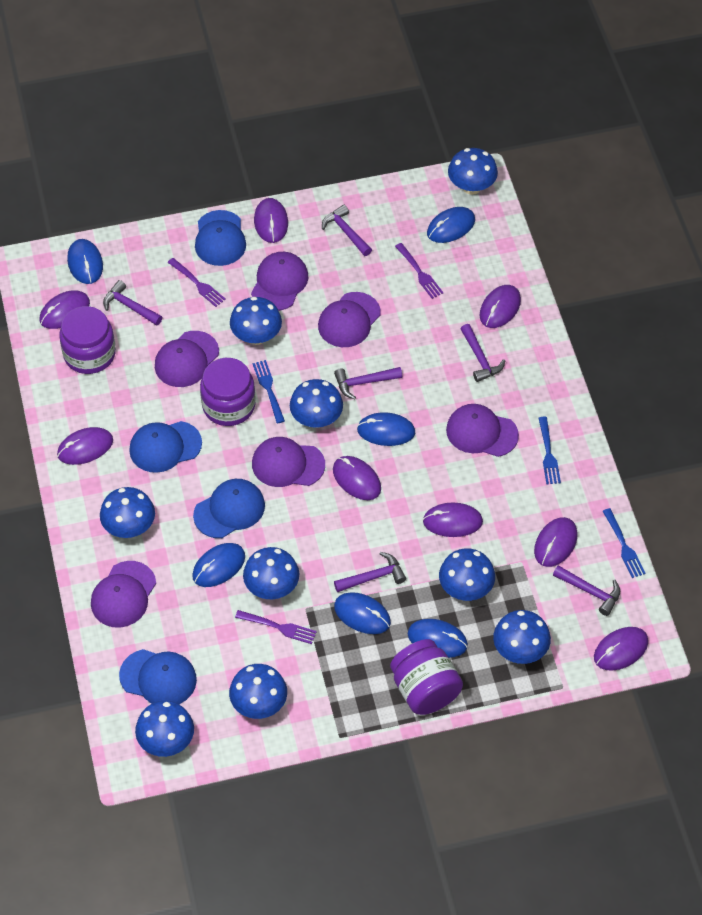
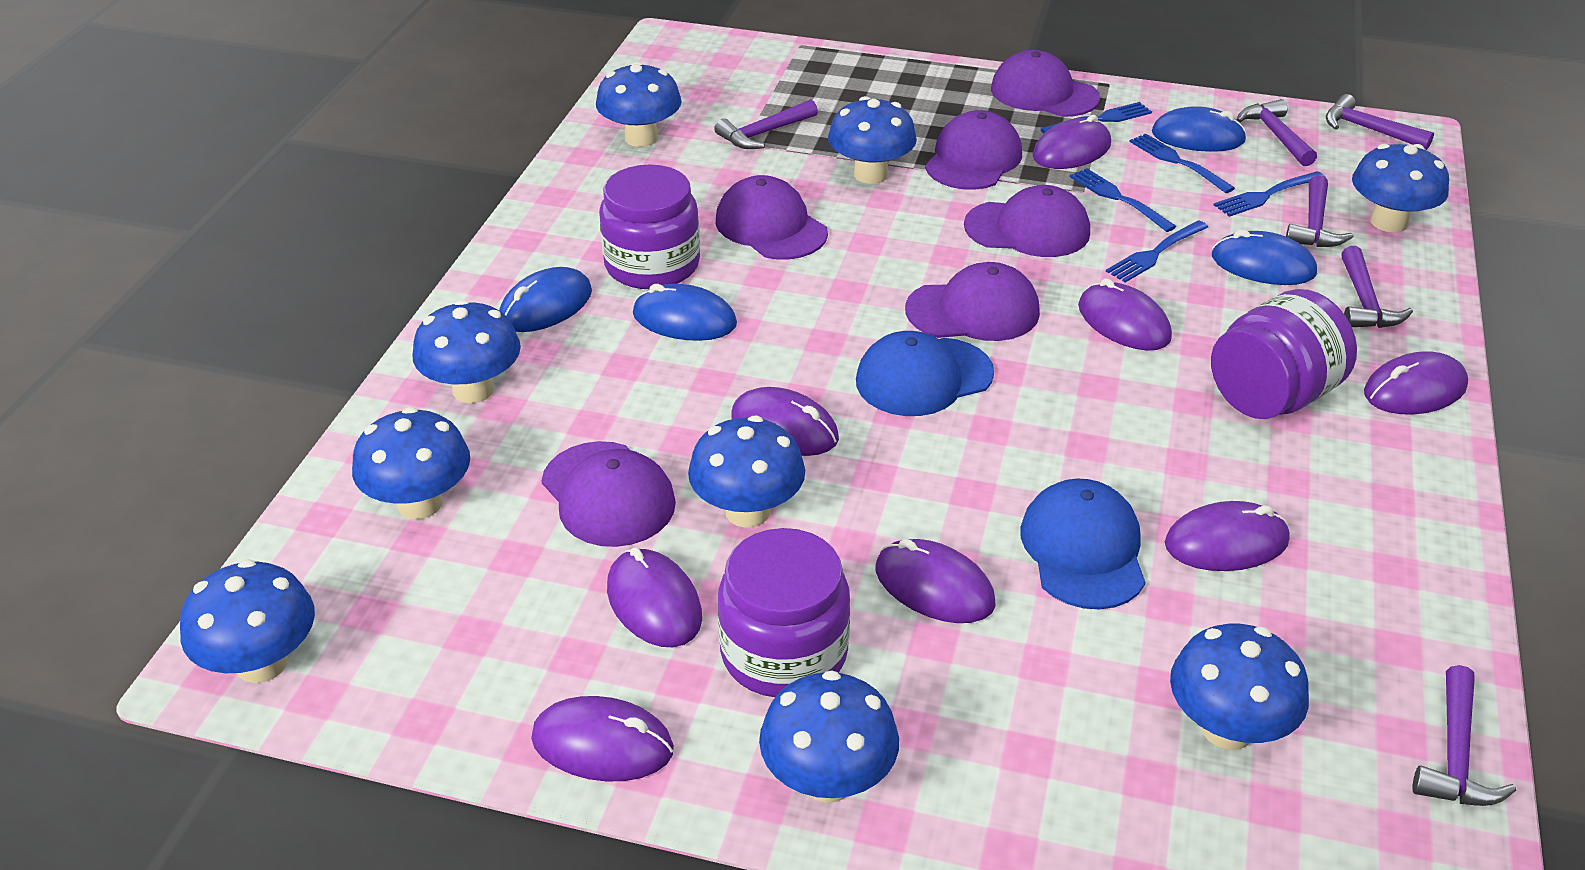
blue cap: [119,649,197,704] [129,421,202,473] [193,479,265,538] [195,210,246,266] = 4 -> [856,331,994,416] [1020,478,1145,609] = 2
blue fork: [253,360,285,423] [538,417,561,484] [603,508,646,578] = 3 -> [1041,102,1152,134] [1070,168,1177,232] [1106,220,1208,283] [1129,133,1235,193] [1214,171,1326,217] = 5
blue mouse: [67,239,103,284] [192,543,245,587] [334,592,391,634] [357,412,415,446] [408,619,468,658] [427,207,475,243] = 6 -> [499,267,592,332] [633,284,737,341] [1152,106,1247,152] [1212,230,1317,285] = 4
purple fork: [167,258,226,307] [235,610,317,644] [395,243,443,299] = 3 -> none = 0

